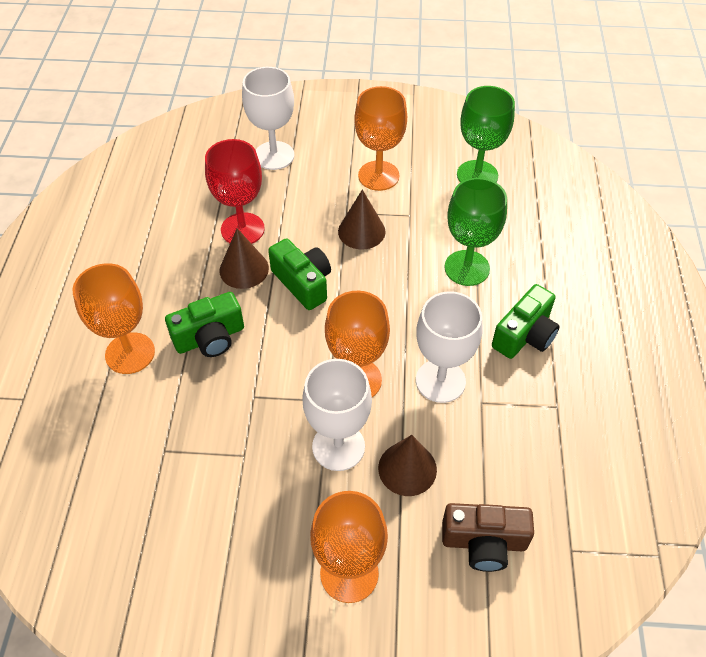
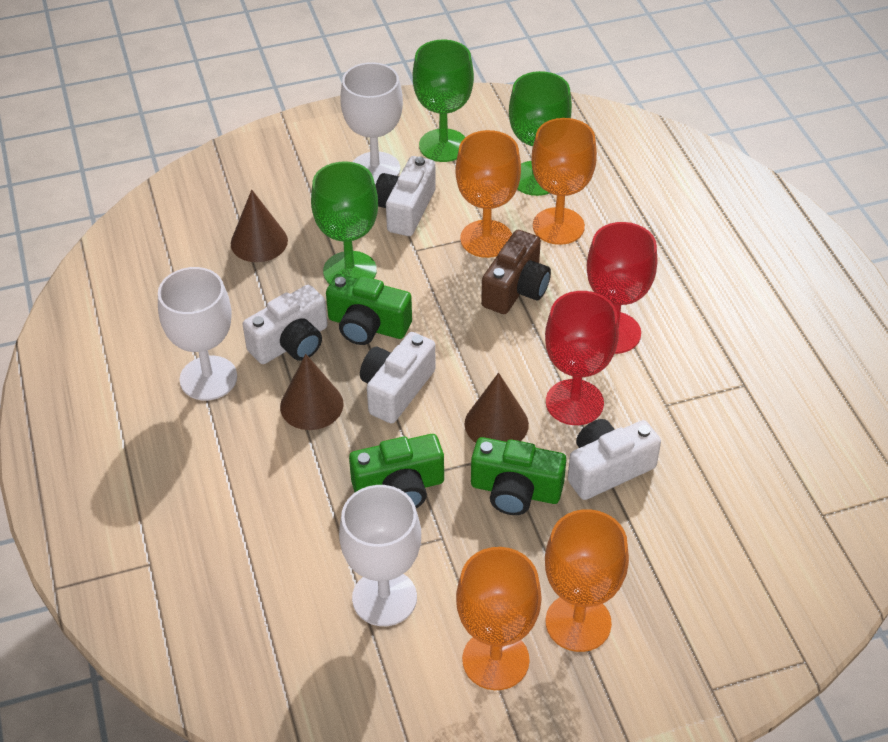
green goblet: [445,178,507,286] [457,86,515,183] = 2 -> [311,161,378,284] [413,40,474,162] [509,71,572,196] = 3
red goblet: [205,139,265,244] = 1 -> [545,291,619,425] [587,222,657,354] = 2
white camera: none = 0 -> [243,285,328,364] [360,332,436,424] [375,156,436,236] [568,419,661,500] = 4

